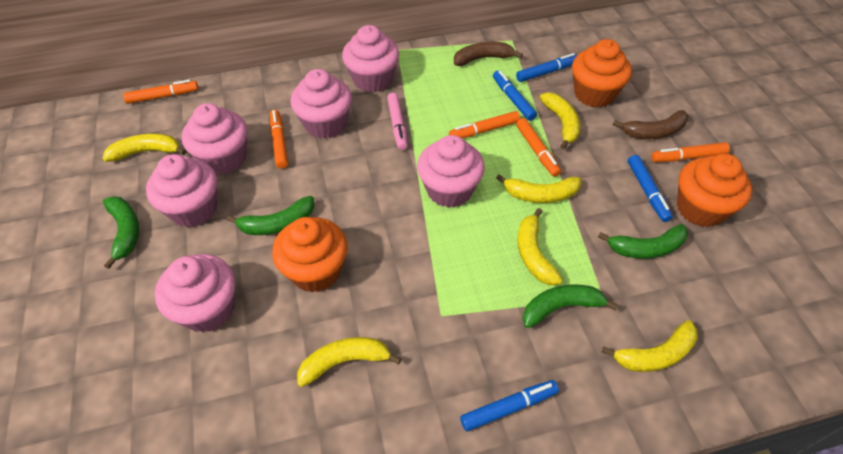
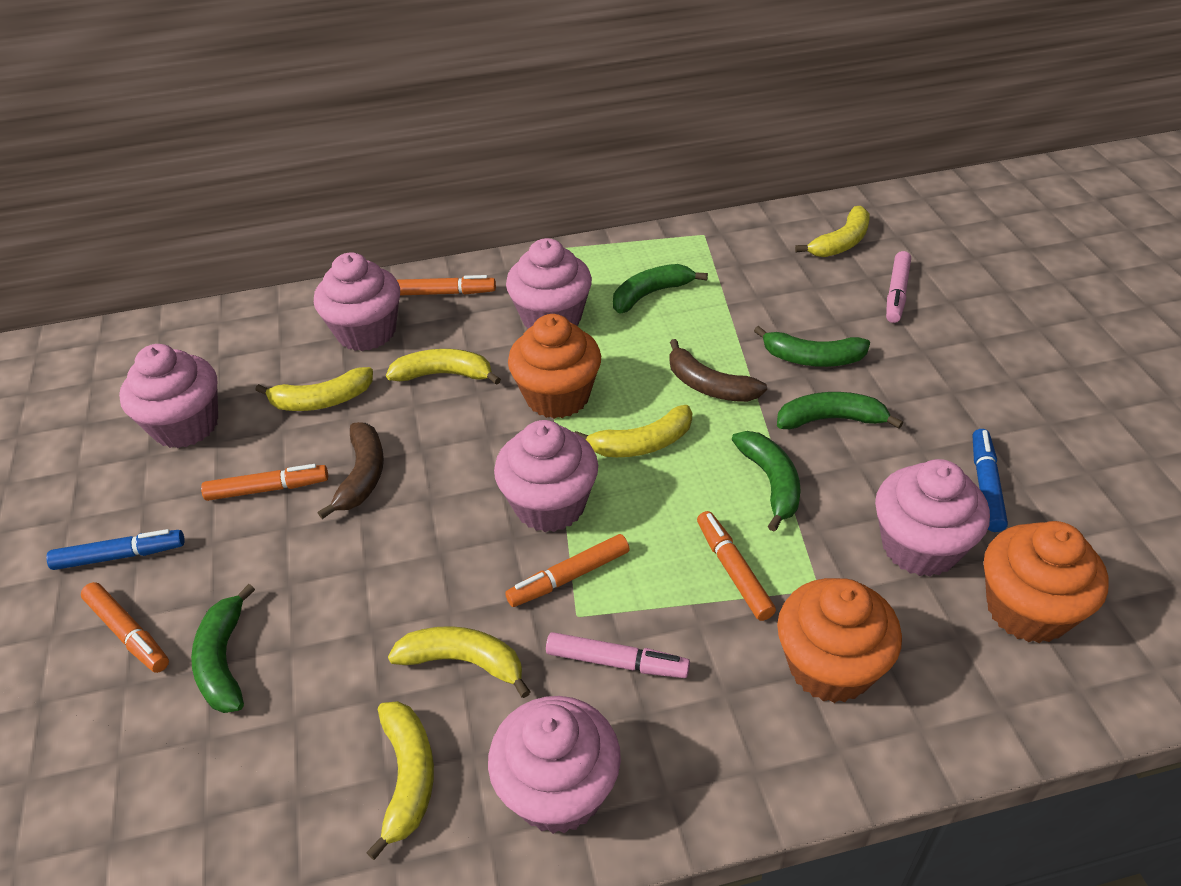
blue marker: [460,380,559,432] [493,71,537,121] [516,53,577,82] [628,155,673,222] = 4 -> [46,529,185,570] [973,429,1008,532] = 2
green banana: [103,196,139,269] [227,196,314,235] [523,284,618,328] [598,224,688,259] = 4 -> [191,584,255,713] [613,264,708,314] [732,431,801,531] [754,326,870,367] [777,392,903,429] = 5
pink marker: [387,93,408,150] = 1 -> [546,632,690,678] [886,251,911,323] = 2

